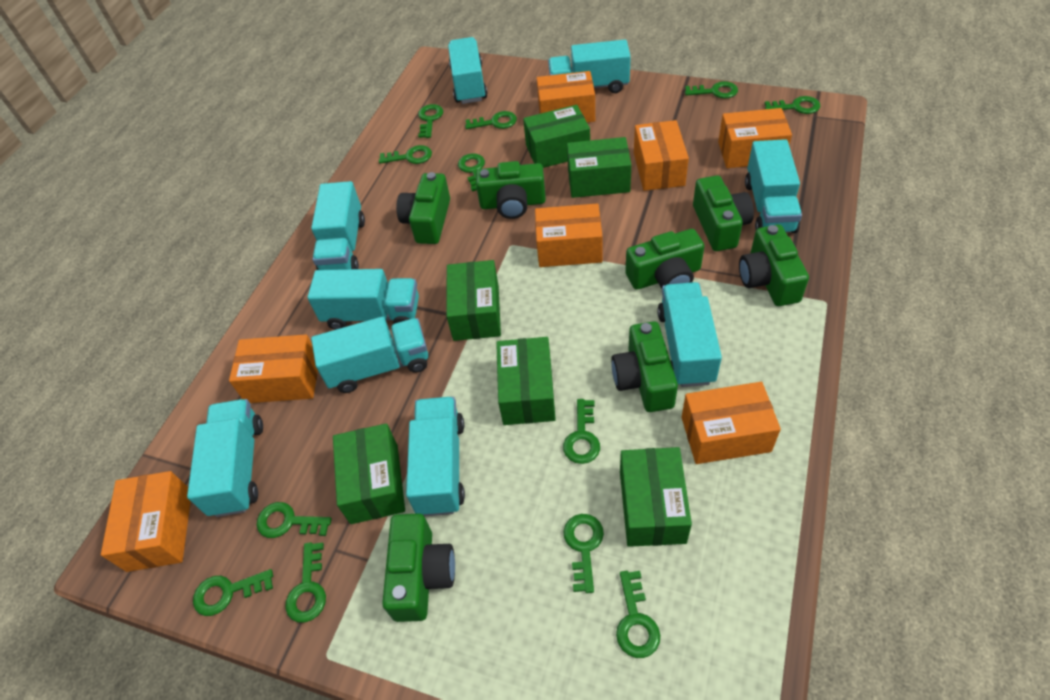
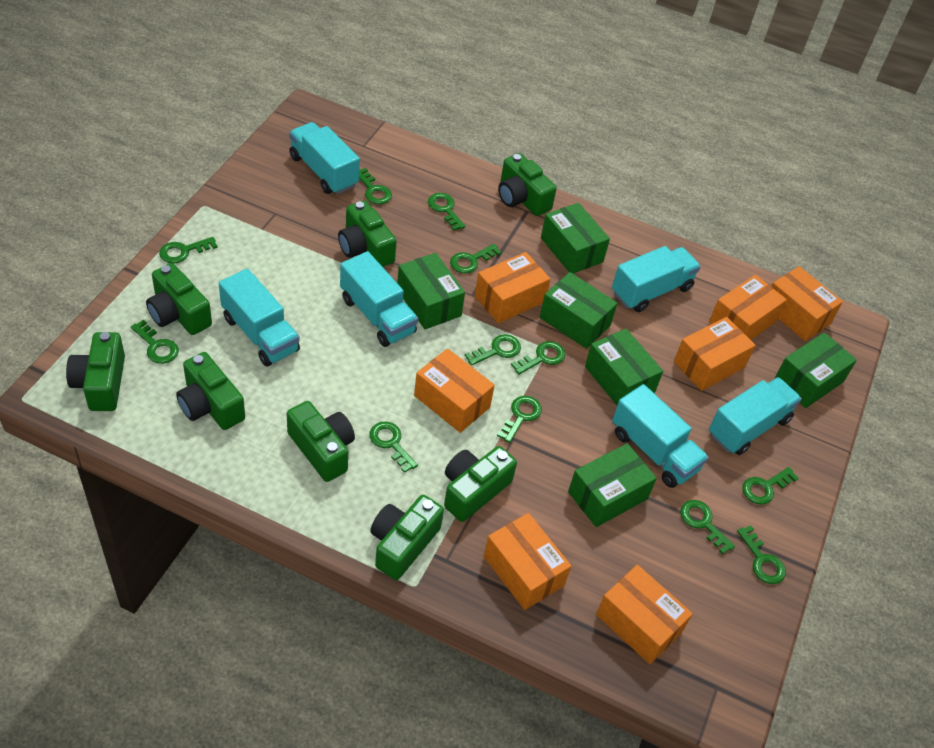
green camera: [382,513,455,622] [396,172,450,244] [476,161,546,219] [611,321,678,412] [625,229,705,290] [693,175,754,251] [739,224,809,306] = 7 -> [66,332,125,411] [146,263,212,335] [176,352,245,430] [287,401,355,482] [338,200,397,267] [370,495,444,580] [444,446,517,522] [498,153,557,216] = 8
turquoise truck: [187,399,263,517] [307,269,419,330] [311,181,365,270] [311,316,428,393] [406,397,465,516] [448,37,488,104] [548,40,631,93] [657,282,722,387] [745,139,802,233] = 9 -> [219,269,300,367] [289,122,360,194] [340,251,418,347] [612,246,701,312] [612,384,709,488] [709,377,802,455] = 6

